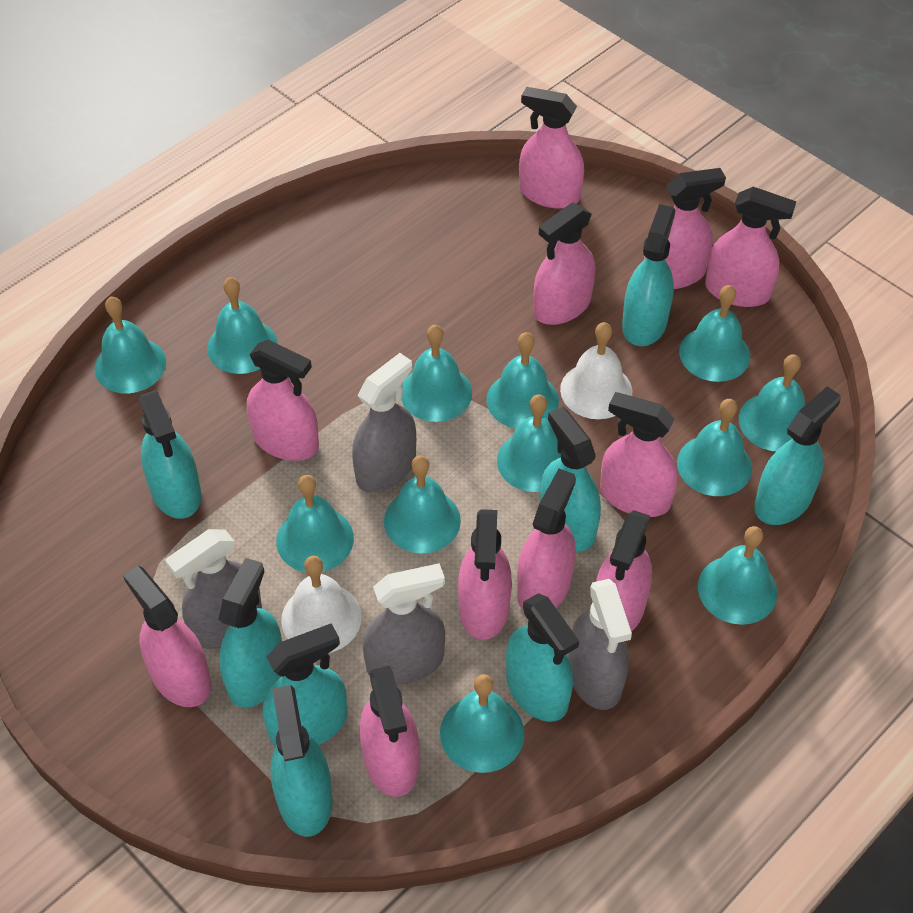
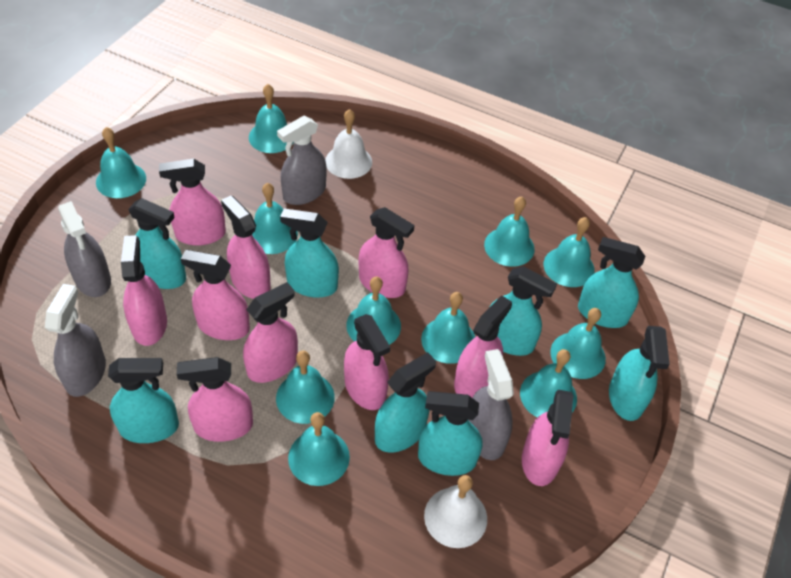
pink spray bottle: [123,566,211,707] [247,339,319,461] [360,665,420,797] [458,509,512,640] [517,469,576,611] [519,87,584,208] [533,203,595,325] [596,510,652,632] [600,392,678,517] [644,168,726,289] [705,187,797,307] = 11 -> [121,235,167,346] [159,159,226,246] [177,357,253,442] [181,250,250,340] [221,196,271,299] [243,282,298,383] [344,314,390,410] [359,207,414,298] [454,295,512,398] [522,390,573,486] = 10
turquoise bell: [94,297,166,393] [207,277,278,374] [276,475,354,572] [384,456,461,554] [401,325,472,422] [440,674,525,773] [486,332,559,429] [497,394,561,492] [677,399,752,496] [679,285,750,382] [698,526,777,625] [739,354,805,451] = 12 -> [96,127,146,198] [249,84,294,153] [252,183,298,254] [276,350,335,424] [288,412,350,486] [346,277,401,345] [421,292,475,364] [484,196,535,267] [520,349,577,418] [543,217,594,287] [550,308,606,379] = 11

